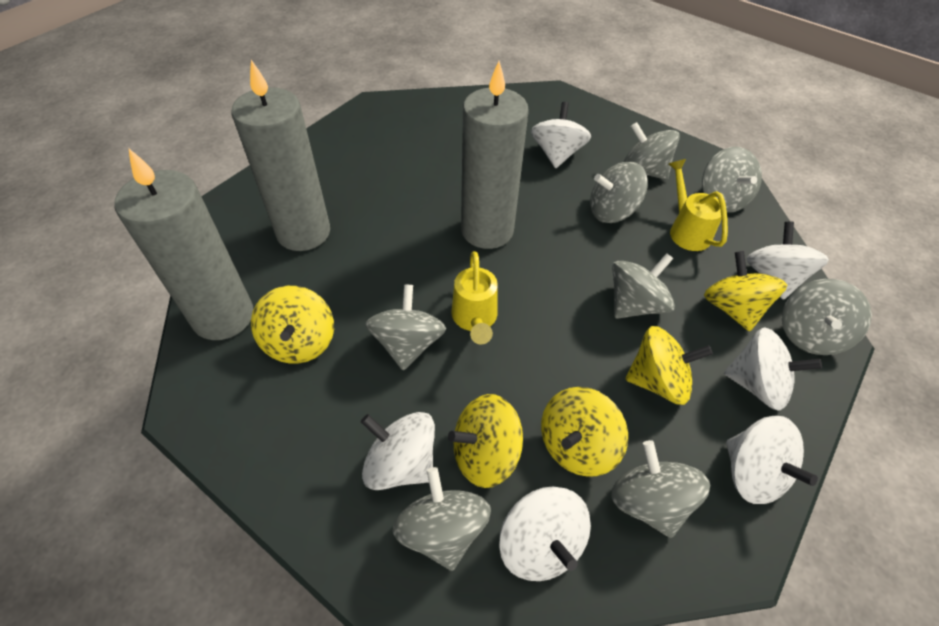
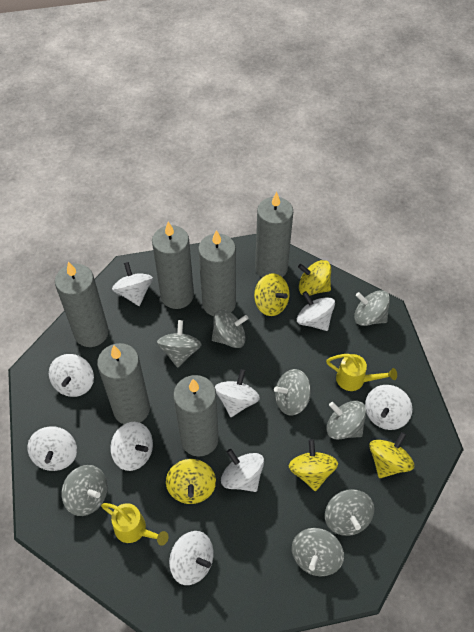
grey candle: [114,149,254,340] [231,60,330,251] [461,61,529,249] = 3 -> [55,262,109,347] [97,343,150,424] [152,222,194,309] [173,375,219,457] [198,230,236,316] [255,192,293,277] = 6
white spinning top: [361,412,435,490] [499,486,591,581] [531,102,591,168] [724,327,822,410] [726,416,818,504] [746,222,829,300] = 6 -> [27,426,77,471] [49,354,94,397] [110,422,153,471] [112,262,153,306] [169,531,214,585] [215,369,260,417] [221,449,264,492] [297,291,335,331] [365,385,412,430] = 9

